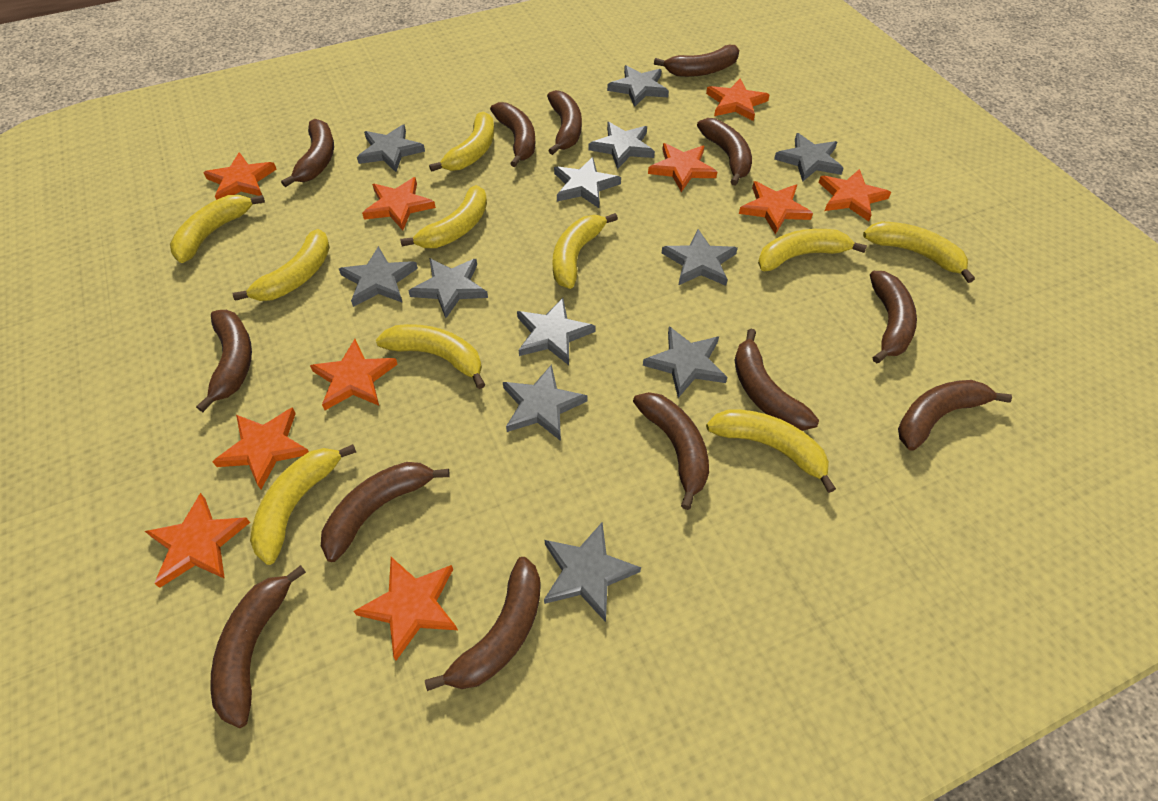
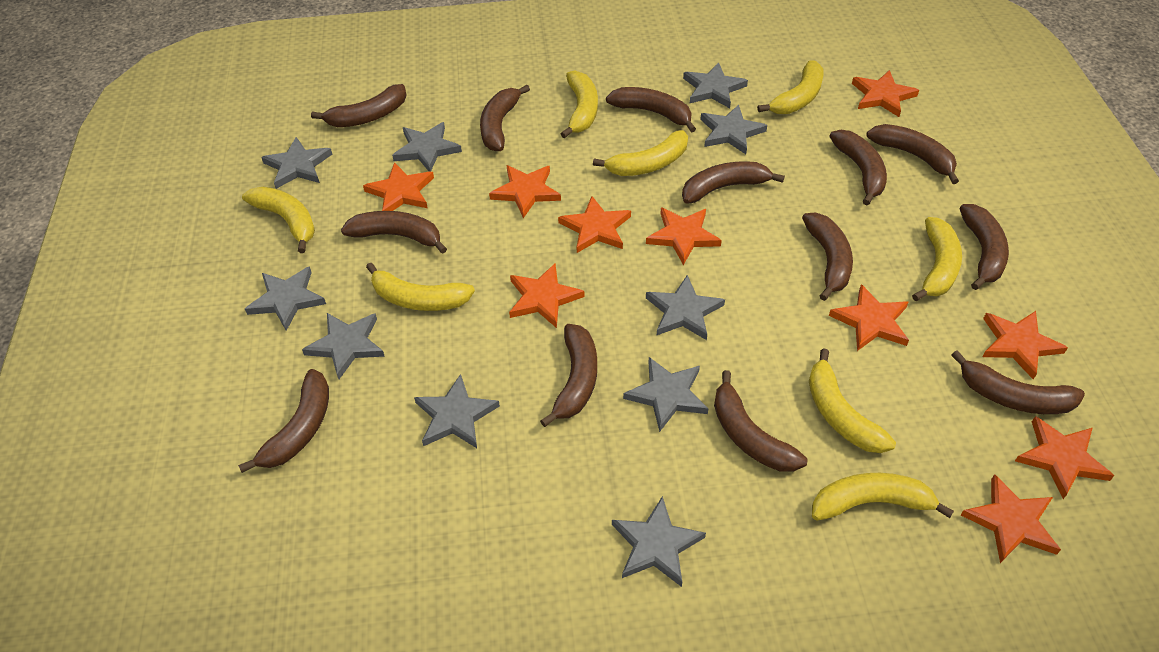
grey star: [339,246,418,307] [357,124,425,172] [409,258,488,318] [503,364,588,441] [517,298,596,365] [544,522,641,622] [554,157,621,208] [589,122,655,169] [607,65,669,107] [643,326,727,398] [662,229,738,286] [774,133,844,182] = 12 -> [245,266,326,331] [261,137,332,189] [302,313,385,379] [392,122,462,172] [414,374,500,448] [612,496,706,587] [623,357,708,432] [646,275,725,340] [683,62,748,108] [700,105,767,154] = 10
yellow banana: [170,195,265,263] [233,229,330,301] [250,444,356,565] [376,324,485,389] [400,185,487,248] [429,112,494,172] [553,213,618,289] [706,409,836,493] [758,229,867,271] [863,222,975,283] = 10 -> [242,187,315,253] [366,262,475,311] [561,70,598,138] [593,130,688,176] [757,60,824,114] [809,348,896,453] [812,473,954,521] [912,217,962,301] = 8

